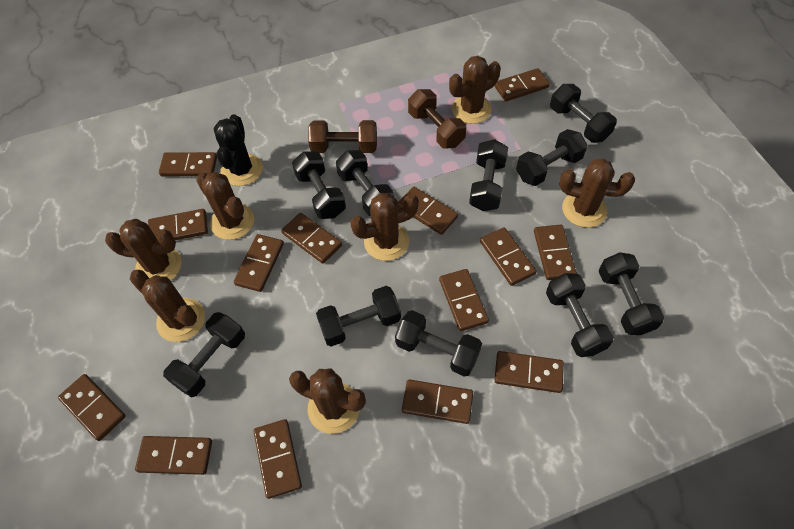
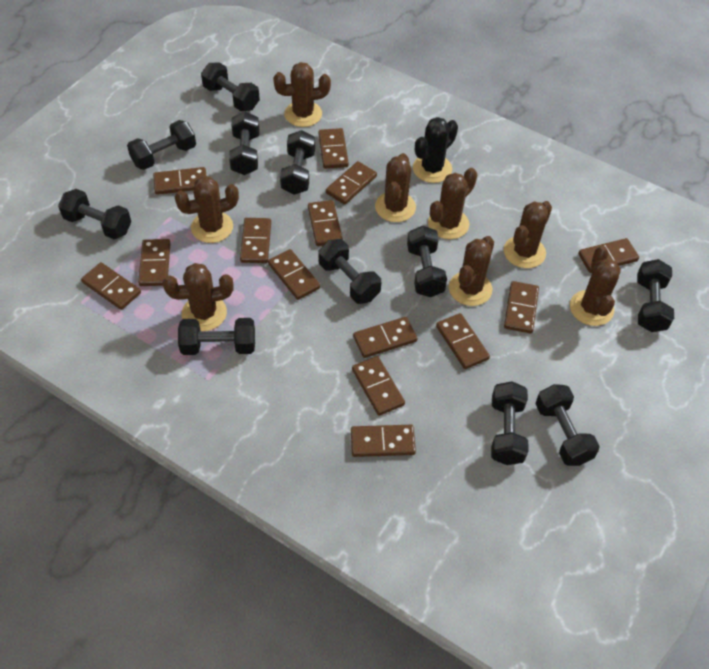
black dumbbell: [163,312,245,397] [292,151,346,219] [316,286,401,347] [336,150,394,216] [395,310,482,377] [469,139,508,211] [516,129,588,186] [546,273,614,357] [550,84,617,143] [599,252,664,335] = 10 -> [58,189,131,239] [127,120,196,170] [178,318,255,355] [201,63,260,111] [229,112,259,175] [280,130,315,195] [318,239,381,304] [407,226,447,297] [491,381,528,465] [536,384,600,466] [637,259,674,332] = 11
brown cactus: [105,219,182,281] [130,270,205,342] [196,172,254,240] [289,368,366,434] [350,193,419,261] [449,56,501,124] [559,159,635,228] = 7 -> [163,263,234,331] [175,176,239,243] [273,62,331,127] [375,153,416,222] [428,168,477,239] [449,236,494,306] [504,201,552,268] [570,246,621,326] = 8
brown dumbbell: [308,120,377,153] [408,89,466,149] = 2 -> none = 0

